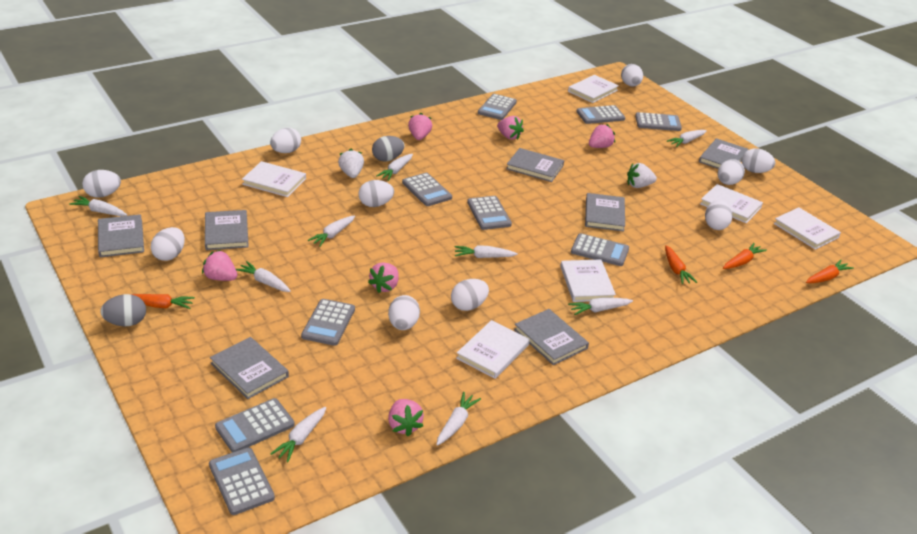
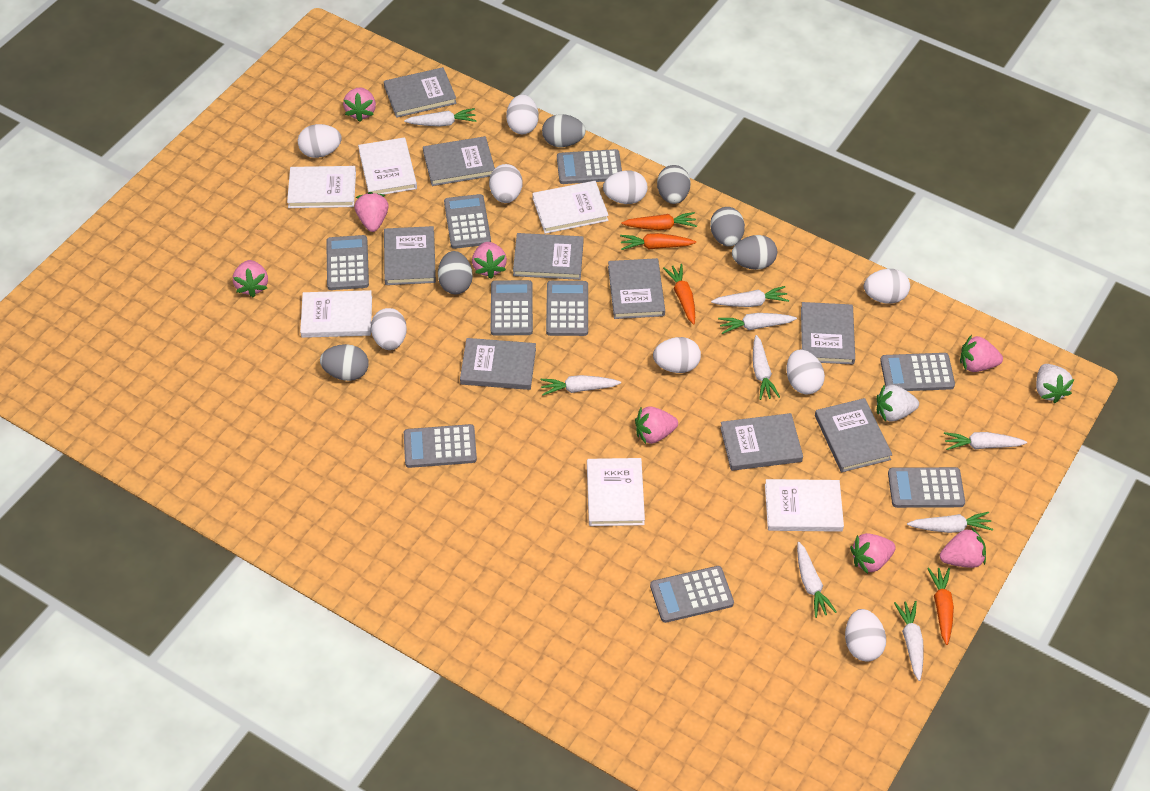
grey book: [98,214,144,257] [205,210,249,250] [210,337,289,399] [506,148,564,182] [514,309,589,365] [585,193,625,231] [699,138,748,169] = 7 -> [384,67,457,118] [384,226,436,285] [423,136,495,186] [460,338,536,390] [513,233,584,280] [608,258,665,319] [720,413,803,471] [801,302,855,364] [815,398,892,472] = 9
grey egg: [100,294,146,326] [372,136,405,162] = 2 -> [320,344,368,381] [438,251,473,294] [542,114,586,147] [657,165,691,204] [710,207,745,246] [732,235,777,270] = 6
pink strawberry: [202,250,238,281] [368,262,399,293] [388,399,424,437] [408,113,432,140] [497,116,524,140] [589,124,615,148] = 6 -> [233,260,268,297] [343,87,376,122] [354,192,389,232] [472,242,507,279] [635,406,678,444] [850,533,896,574] [940,527,986,568] [960,335,1003,372] = 8
white egg: [82,170,121,198] [151,227,185,261] [270,128,301,153] [359,180,394,207] [388,295,420,330] [451,279,489,311] [621,64,643,86] [705,200,732,230] [718,159,745,185] [742,148,775,173] = 10 -> [298,124,342,158] [371,308,407,350] [489,164,522,203] [506,94,539,134] [603,171,647,204] [653,337,701,373] [787,350,825,395] [845,609,886,662] [864,269,910,304] = 9

